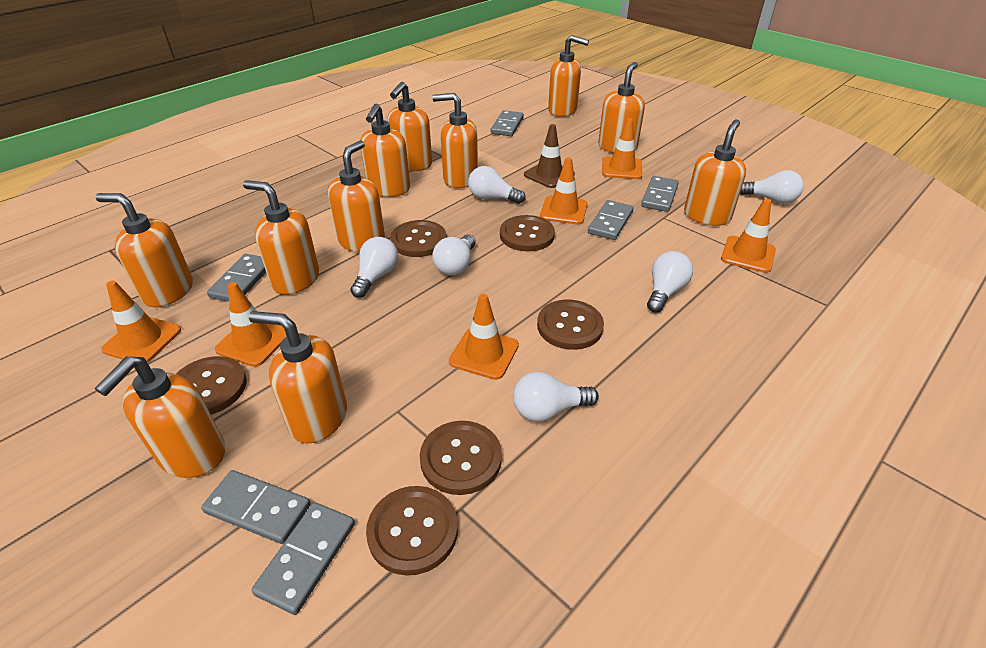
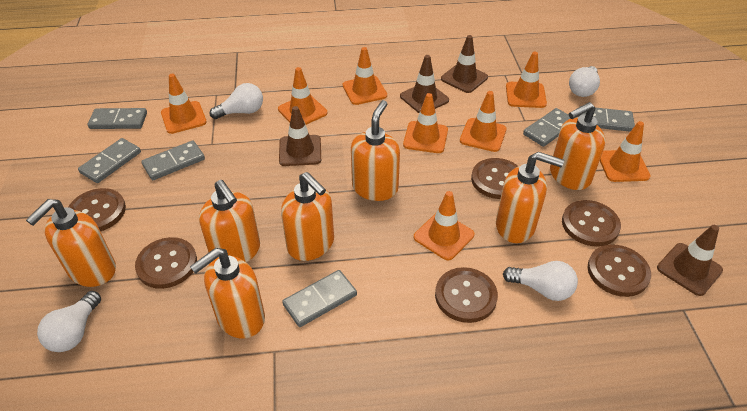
brown traffic cone: [524,124,575,188] = 1 -> [279,106,321,166] [400,55,449,113] [441,35,488,93] [657,225,723,296] = 4
orange soap dispenser: [95,356,225,478] [96,193,193,307] [243,180,319,295] [249,311,347,444] [328,140,385,252] [360,104,410,197] [387,82,432,171] [432,93,478,188] [548,35,589,117] [598,62,645,153] [684,119,746,226] = 11 -> [26,199,116,287] [190,248,265,339] [199,180,260,263] [281,172,334,261] [351,100,400,201] [496,152,564,243] [550,102,605,190] = 7
orange traffic cone: [101,281,181,363] [215,282,287,367] [449,294,519,380] [540,157,588,224] [602,118,642,179] [721,199,776,273] = 6 -> [161,74,207,134] [278,67,327,125] [343,47,387,105] [403,93,448,153] [414,191,474,260] [460,91,507,152] [506,52,547,108] [600,121,651,182] = 8
white light bulb: [350,237,398,298] [432,235,476,275] [468,166,525,204] [513,372,599,422] [647,251,693,313] [740,170,804,204] = 6 -> [37,291,101,352] [210,83,263,119] [503,261,578,301] [569,66,600,97] = 4

